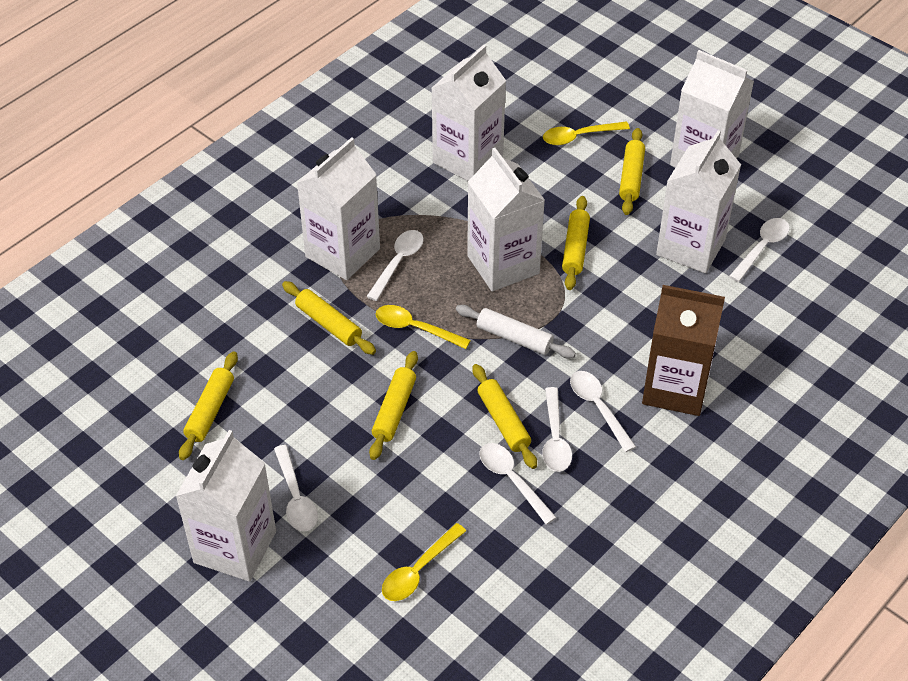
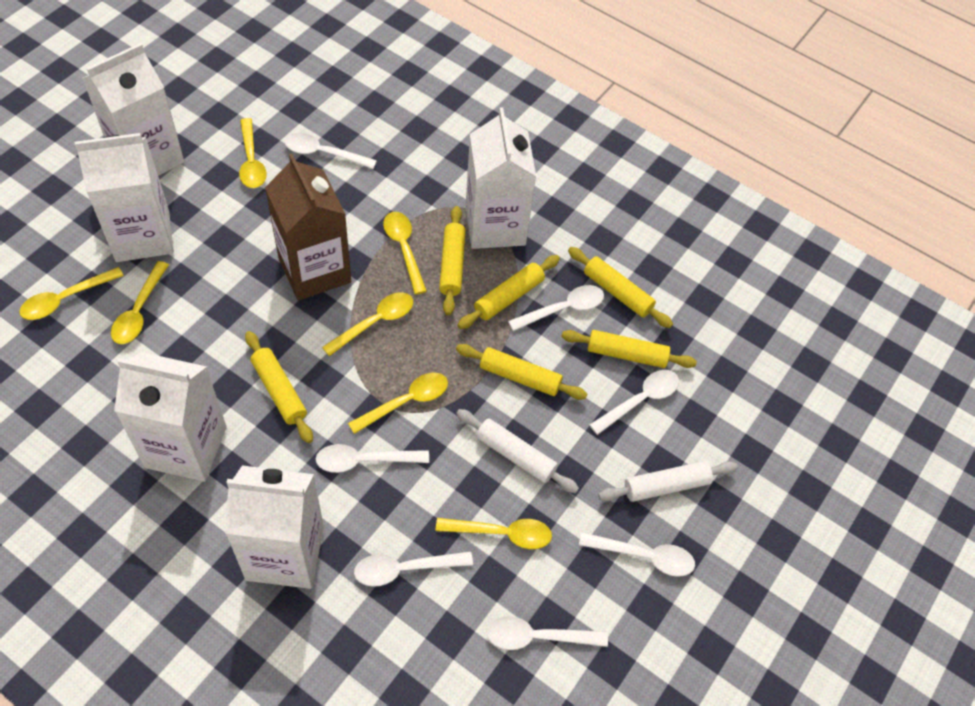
white carton: [176,430,276,582] [297,137,380,280] [432,45,506,181] [467,148,545,291] [656,130,741,273] [670,50,754,168] = 6 -> [75,133,174,262] [82,43,184,176] [114,352,227,482] [225,465,324,589] [466,107,536,249] = 5
white rolling pin: [456,305,576,359] = 1 -> [456,409,579,493] [598,461,738,502] = 2
white spoon: [274,445,318,531] [366,230,424,301] [480,443,557,525] [542,387,572,472] [570,371,636,452] [729,218,790,282] = 6 -> [284,133,377,169] [316,444,429,473] [354,551,473,587] [486,616,608,650] [508,285,604,331] [579,532,695,577] [590,370,679,435] = 7
yellow spoon: [376,305,471,349] [382,523,466,601] [543,121,630,145] = 3 -> [19,267,124,320] [111,261,169,344] [239,118,267,188] [322,292,413,356] [348,373,448,434] [383,212,427,294] [435,518,552,549] = 7

